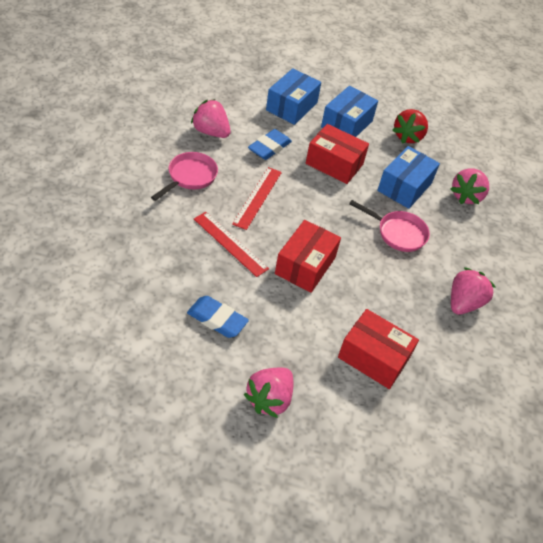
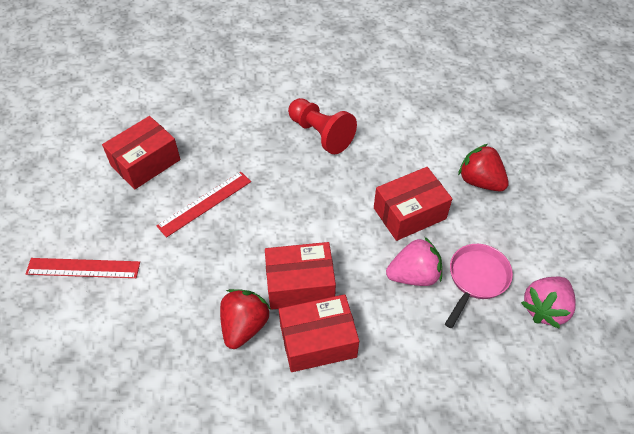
blue box: [266,68,321,125] [321,86,378,137] [377,146,440,209] = 3 -> none = 0
blue eraser: [187,296,249,338] [248,129,292,160] = 2 -> none = 0
pink pan: [151,152,218,201] [349,200,430,252] = 2 -> [445,244,513,328] = 1
pink strawberry: [191,99,231,138] [244,367,293,418] [450,168,489,204] [451,268,495,315] = 4 -> [386,237,442,286] [521,277,576,329] = 2
red box: [275,220,341,293] [306,124,369,184] [338,309,419,389] = 3 -> [102,116,180,190] [265,242,336,310] [279,294,359,372] [374,167,452,241] = 4
red pawn: none = 0 -> [288,98,357,154] = 1
red strawberry: [393,109,428,144] = 1 -> [220,289,271,349] [458,144,509,191] = 2

